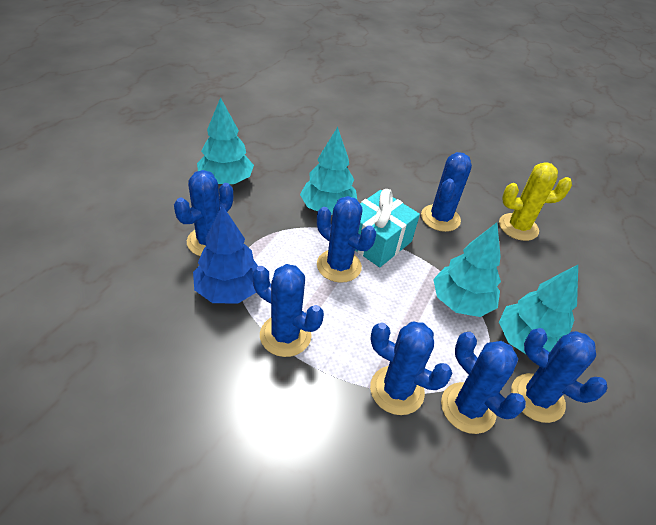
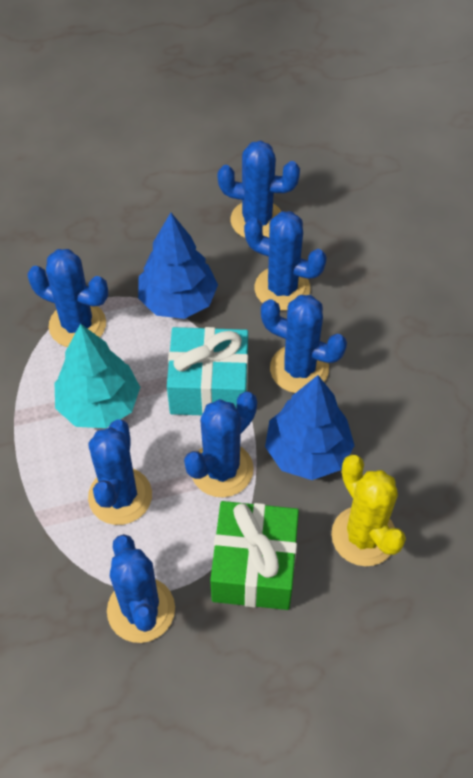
blue tree: [193,205,258,304] = 1 -> [138,213,218,319] [265,375,355,480] = 2
green gift: none = 0 -> [210,501,299,610] = 1
turquoise tree: [197,97,254,184] [300,127,358,214] [433,223,501,317] [499,265,578,354] = 4 -> [55,324,140,428] = 1

